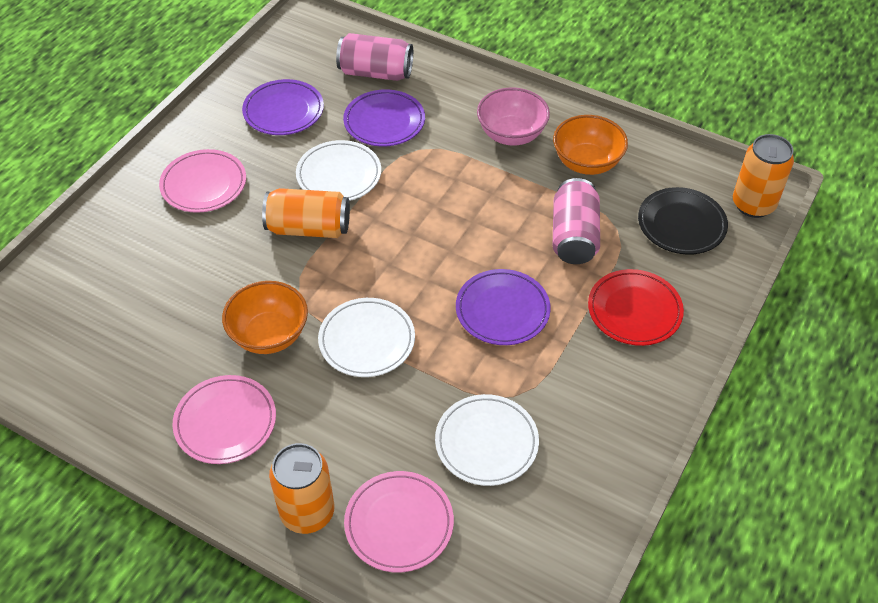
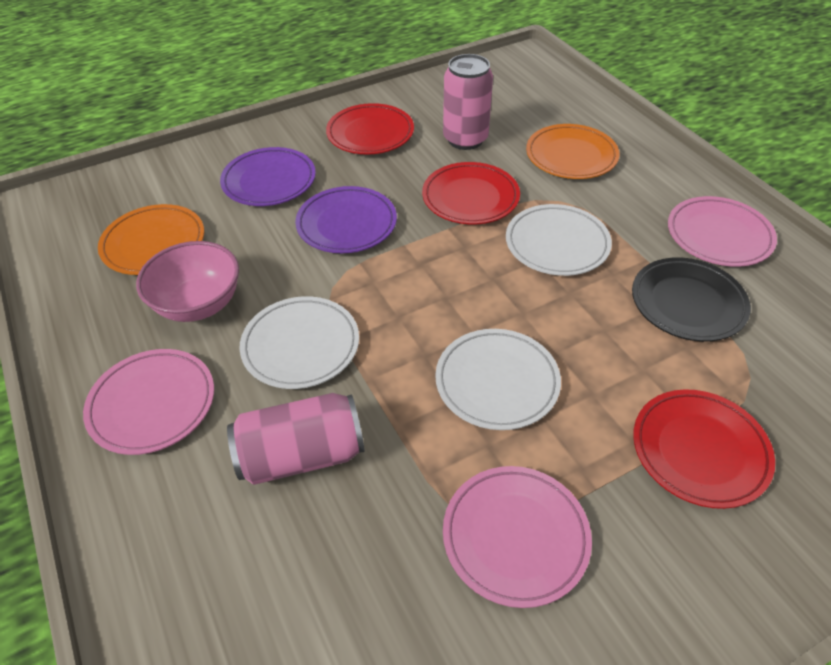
orange bowl: [222,281,308,354] [553,115,628,175] = 2 -> none = 0
orange can: [262,188,350,238] [269,443,335,534] [733,134,794,218] = 3 -> none = 0
orange plate: none = 0 -> [98,204,204,275] [526,124,620,179] = 2
purple plate: [242,79,324,135] [343,89,425,146] [456,269,551,345] = 3 -> [220,147,316,206] [295,186,397,253] = 2
red plate: [588,269,684,346] = 1 -> [326,103,414,155] [422,162,520,224] [633,389,775,509] = 3

